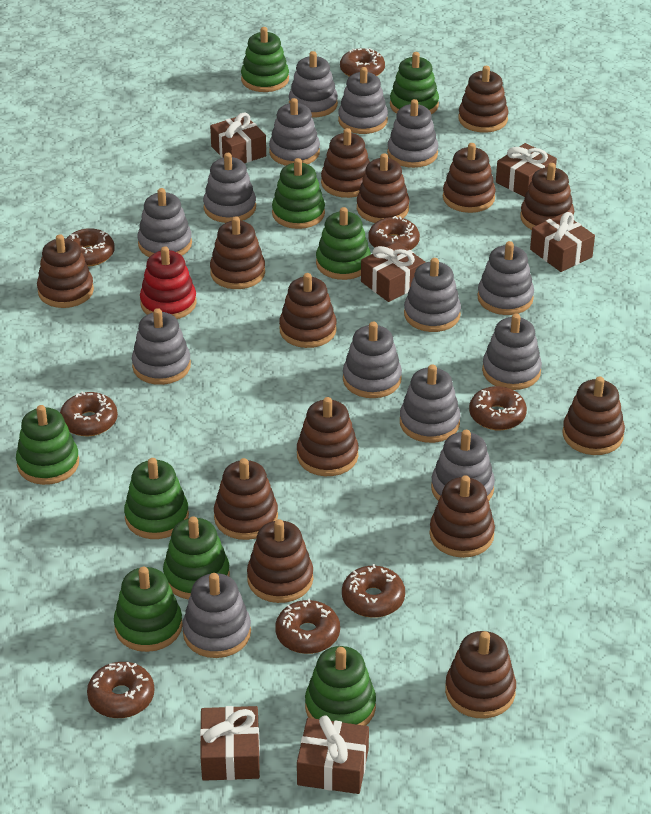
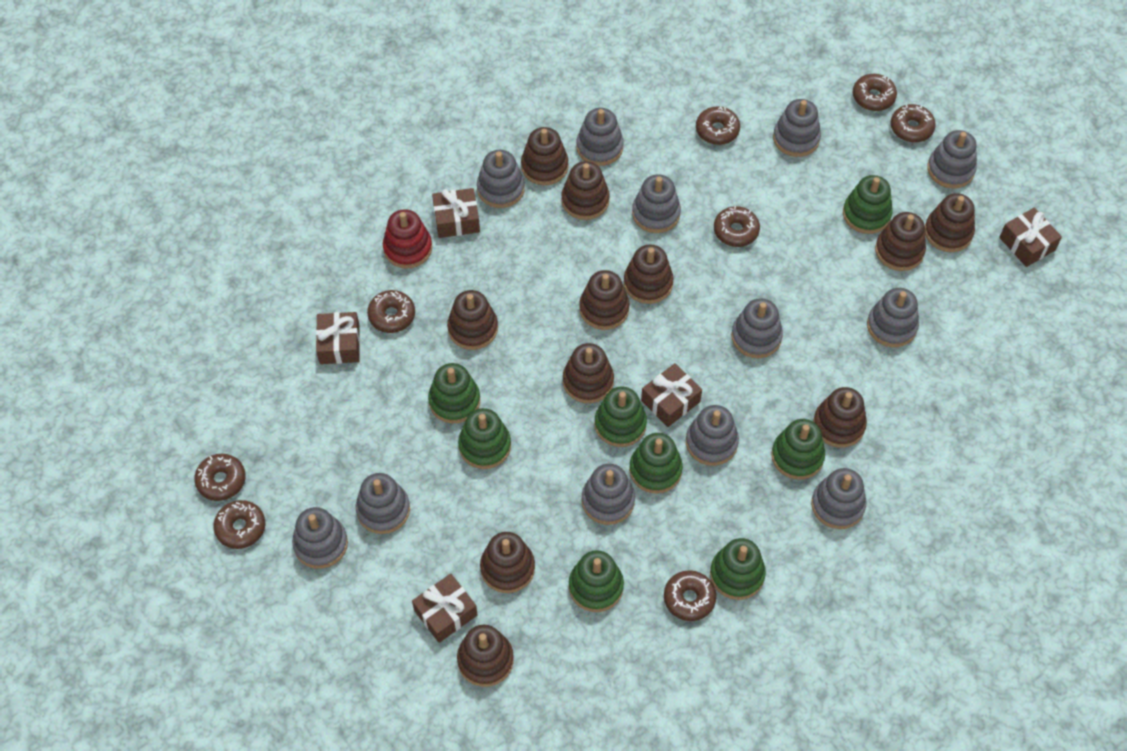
brown gift: [200,706,260,781] [210,112,266,163] [297,715,369,794] [361,242,426,302] [496,143,557,197] [530,212,595,272] = 6 -> [316,312,360,364] [412,574,478,643] [432,188,480,238] [641,363,702,427] [999,208,1062,267] = 5
brown stacking toy: [37,234,94,308] [210,216,265,289] [214,458,278,540] [247,519,313,603] [279,273,337,348] [297,397,359,476] [321,128,370,198] [357,153,409,223] [430,475,495,558] [443,143,496,213] [445,631,516,719] [458,66,508,133] [520,163,574,230] [562,376,625,455] = 14 -> [447,290,498,350] [457,625,514,687] [480,532,535,593] [521,127,568,185] [561,161,610,220] [563,343,614,403] [579,270,630,330] [624,245,674,304] [813,387,867,448] [875,212,926,271] [925,193,975,252] = 11
green stacking toy: [16,405,79,485] [114,567,182,652] [124,458,189,539] [163,517,230,600] [241,27,289,92] [272,158,325,229] [305,646,376,726] [316,207,371,280] [390,52,439,115] = 9 -> [428,363,480,423] [458,408,511,469] [569,550,624,612] [595,387,647,447] [629,433,683,494] [710,538,766,600] [771,419,825,480] [843,175,893,234] = 8
grey stacking toy: [132,308,191,385] [137,188,192,257] [182,573,251,658] [203,153,256,223] [269,98,320,166] [289,51,338,118] [338,67,388,134] [343,322,402,398] [387,99,438,168] [400,364,460,443] [404,258,461,332] [431,430,495,500] [477,241,534,315] [482,314,542,390] = 14 -> [292,507,348,569] [356,473,410,534] [477,150,525,208] [577,108,624,166] [581,464,635,525] [632,174,681,233] [686,405,739,466] [731,298,783,358] [773,99,821,157] [811,468,866,529] [867,288,919,347] [927,130,977,189] = 12

